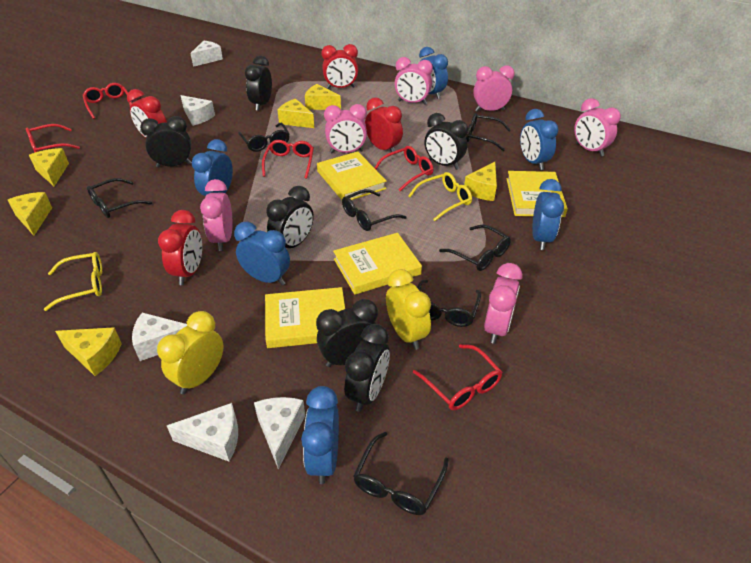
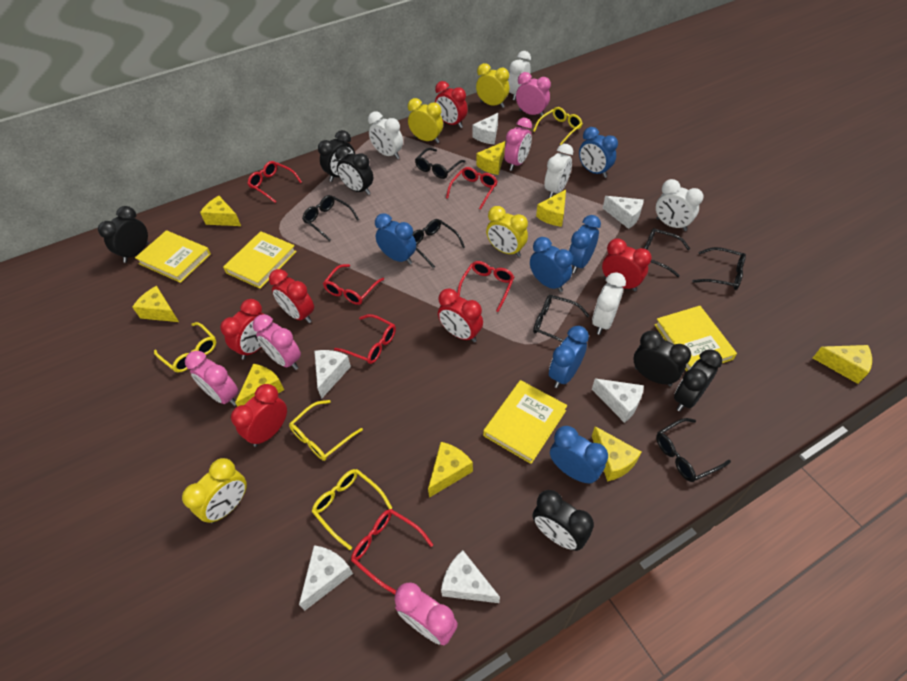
pink clock: [200,179,233,251] [324,104,367,153] [394,57,433,105] [473,65,515,112] [484,263,523,344] [574,98,621,156] = 6 -> [185,351,238,406] [253,314,301,370] [395,582,458,645] [504,118,532,171] [516,72,551,116] = 5
red clock: [127,89,167,138] [158,210,202,285] [321,44,358,89] [365,97,403,152] = 4 -> [220,299,263,360] [231,384,287,447] [269,269,314,323] [435,81,468,128] [438,288,483,342] [602,239,652,291] = 6
red glasses: [26,124,80,152] [83,83,132,119] [262,140,314,179] [375,146,433,191] [413,344,503,410] = 5 -> [247,161,302,203] [323,264,384,305] [334,314,396,364] [351,509,433,594] [446,167,498,210] [457,261,514,312] = 6
white cheese: [132,313,188,361] [167,403,238,462] [180,95,215,126] [190,40,223,67] [254,397,305,470] = 5 -> [299,545,353,611] [314,350,351,399] [441,550,500,603] [472,113,498,145] [592,378,644,423] [603,196,644,229] = 6
white clock: none = 0 -> [368,111,403,159] [508,51,531,100] [544,144,573,198] [592,272,626,335] [656,179,704,231] = 5
yellow cheese: [8,192,52,235] [29,148,69,186] [55,327,122,376] [278,99,314,128] [305,84,341,110] [464,162,497,201] = 6 -> [132,286,179,322] [200,196,241,226] [235,364,284,407] [428,442,473,498] [476,141,505,175] [536,190,566,227] [592,426,642,481] [813,345,872,384] = 8
yellow clock: [157,311,223,394] [386,269,431,350] = 2 -> [182,458,247,523] [408,98,443,143] [476,63,509,108] [486,206,528,257] = 4
yellow glasses: [44,252,102,311] [408,172,472,221] = 2 -> [154,322,216,373] [289,400,363,461] [312,469,392,550] [533,107,583,145] = 4

